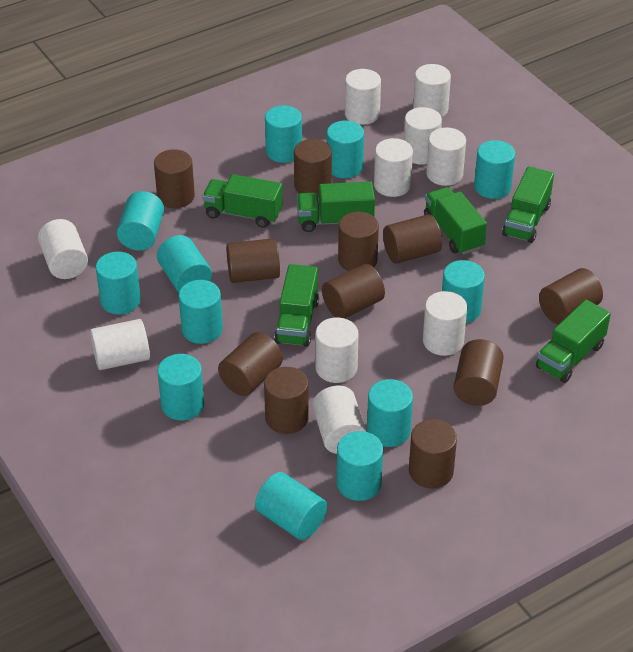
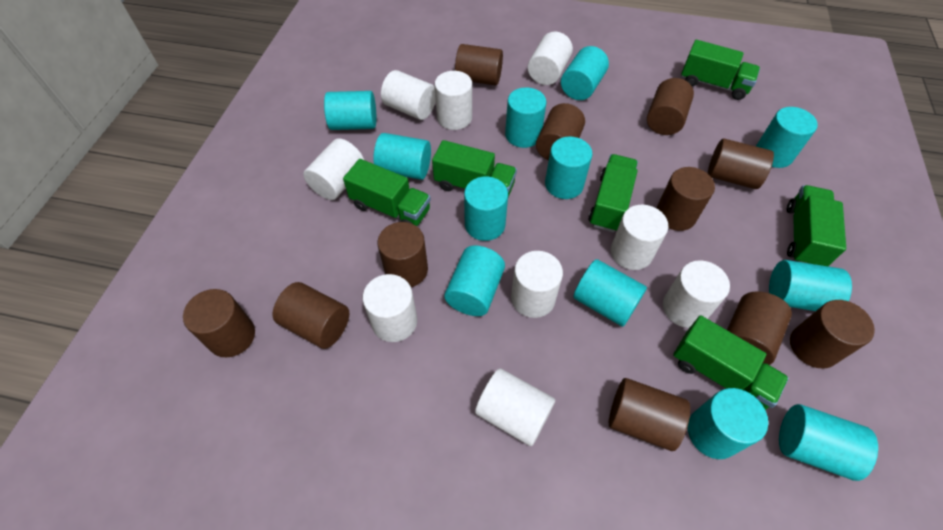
white cylinder: [38,219,88,279] [90,319,150,370] [312,386,367,454] [315,317,359,383] [345,69,381,125] [374,138,413,197] [404,107,442,165] [413,64,451,117] [423,291,467,356] [426,127,466,186] = 10 -> [303,139,364,200] [362,274,417,342] [381,70,436,120] [435,71,472,130] [475,368,555,446] [511,251,563,318] [528,32,573,85] [611,205,668,270] [663,260,730,328] = 9

